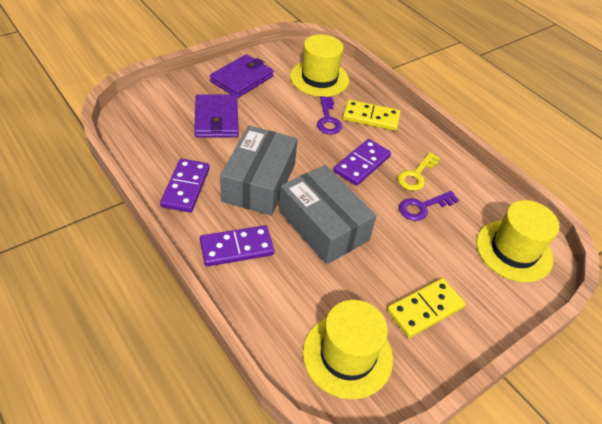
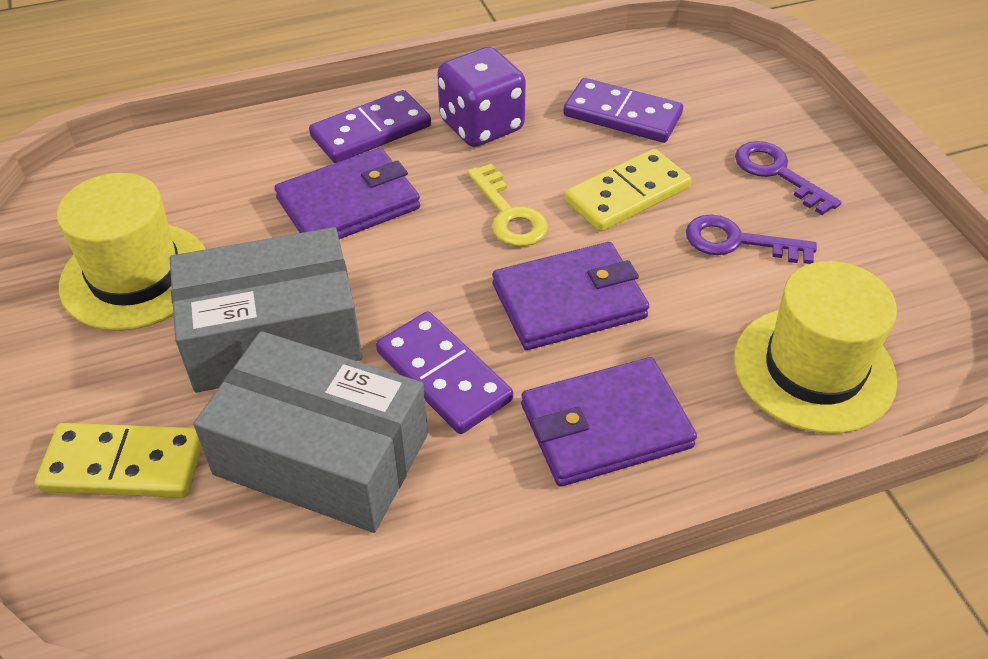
purple dice: none = 0 -> [437,47,526,147] = 1
purple wallet: [194,94,239,138] [210,54,274,98] = 2 -> [274,148,420,239] [492,242,649,350] [521,357,697,487] = 3
yellow hat: [290,34,349,97] [303,300,393,399] [476,200,560,282] = 3 -> [57,173,205,331] [734,261,897,434] = 2

